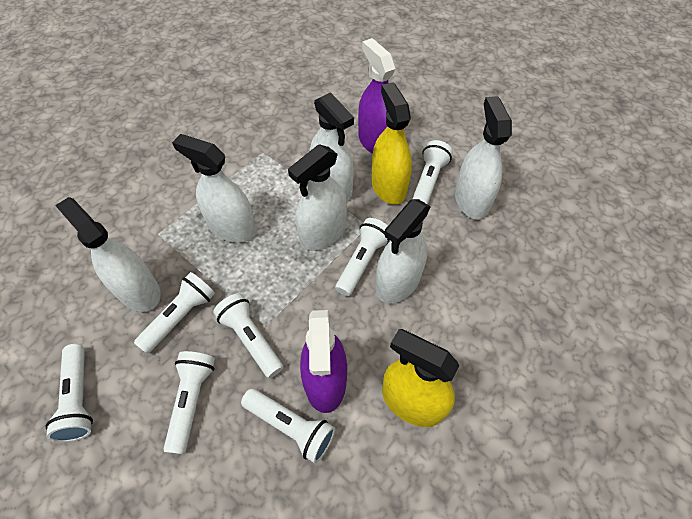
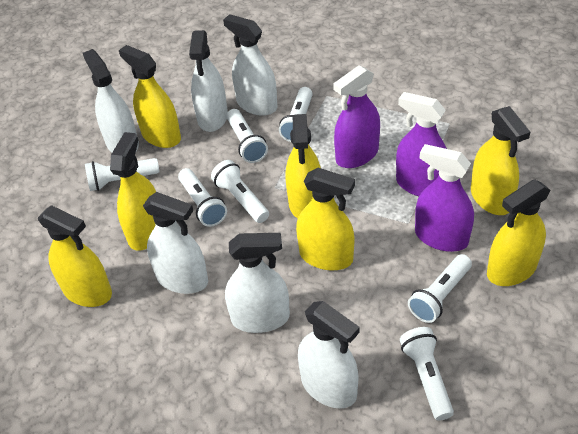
purple spray bottle: [300,310,347,413] [358,38,396,154] = 2 -> [333,65,380,168] [396,92,447,196] [415,144,474,252] = 3
yellow spray bottle: [371,82,412,205] [382,329,459,427] = 2 -> [38,205,112,307] [110,132,156,251] [119,45,181,148] [286,114,321,218] [296,168,355,271] [471,106,530,215] [487,179,551,286] = 7

